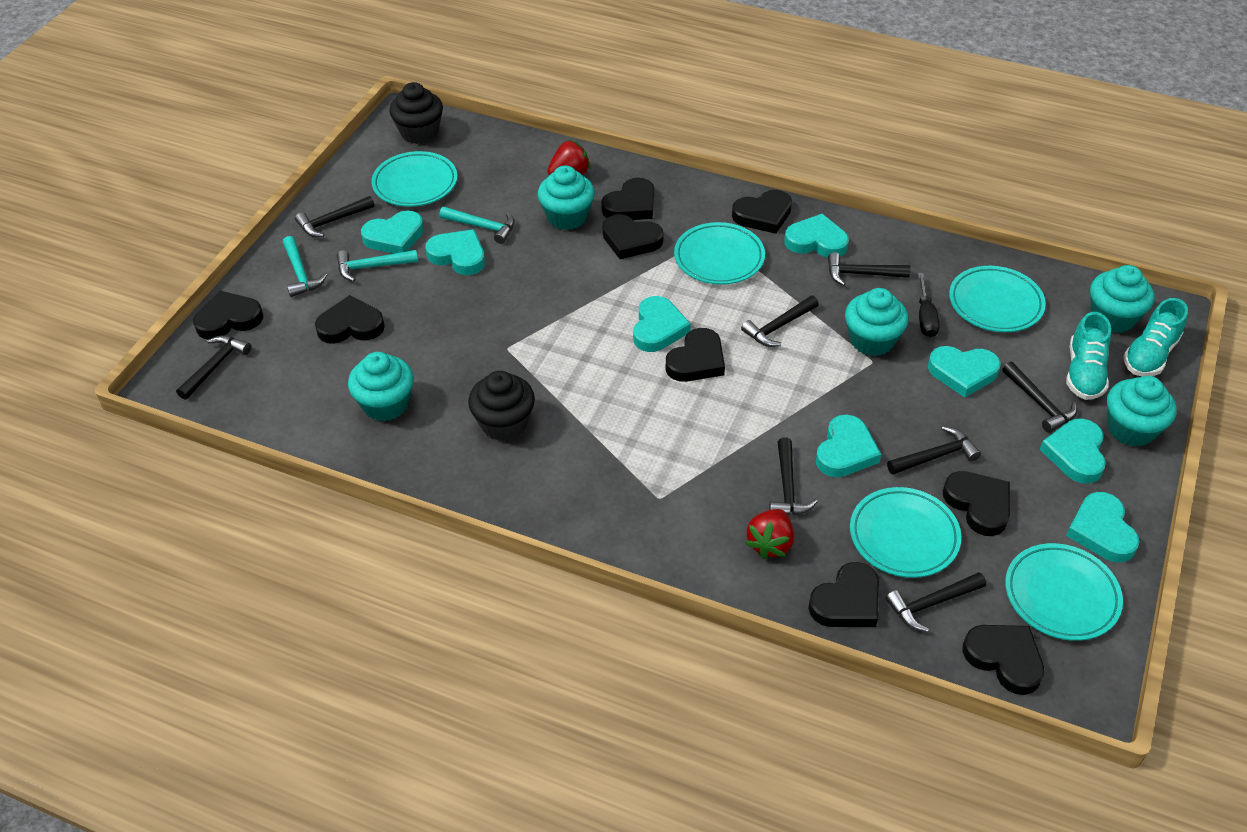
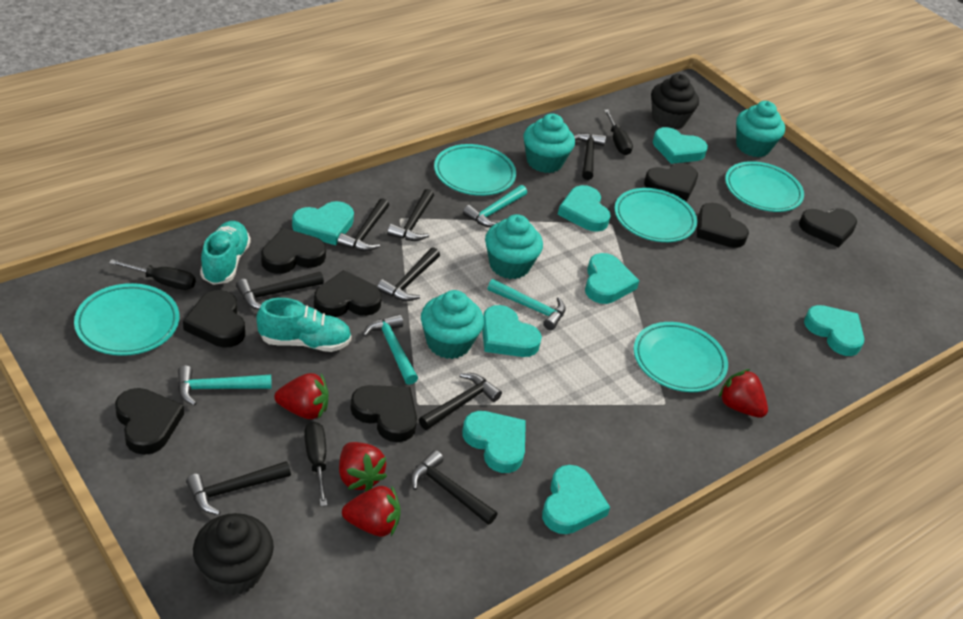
black heart: [193,291,263,339] [315,295,385,344] [601,177,654,220] [602,214,664,259] [666,328,725,382] [732,190,792,234] [808,562,879,627] [943,471,1010,536] [963,625,1045,695] = 9 -> [115,388,184,455] [183,290,245,348] [261,228,326,274] [314,270,382,317] [350,385,417,442] [644,163,698,202] [697,203,749,248] [799,208,857,247] = 8
black screwdriver: [918,273,940,338] = 1 -> [109,259,196,290] [304,422,327,506] [604,110,633,155] = 3
red strawberry: [548,140,591,175] [745,509,794,559] = 2 -> [274,373,329,419] [339,442,387,491] [342,485,401,537] [719,369,768,418] = 4
turquoise cupcake: [348,352,414,421] [538,166,595,230] [845,288,908,356] [1090,265,1155,333] [1107,376,1177,447] = 5 -> [421,290,484,359] [485,214,543,279] [523,113,575,173] [736,101,785,157] = 4
turquoise hammer: [283,236,327,297] [337,250,418,282] [440,207,515,244] = 3 -> [178,366,272,406] [363,314,418,385] [463,185,527,227] [487,279,566,330] = 4

